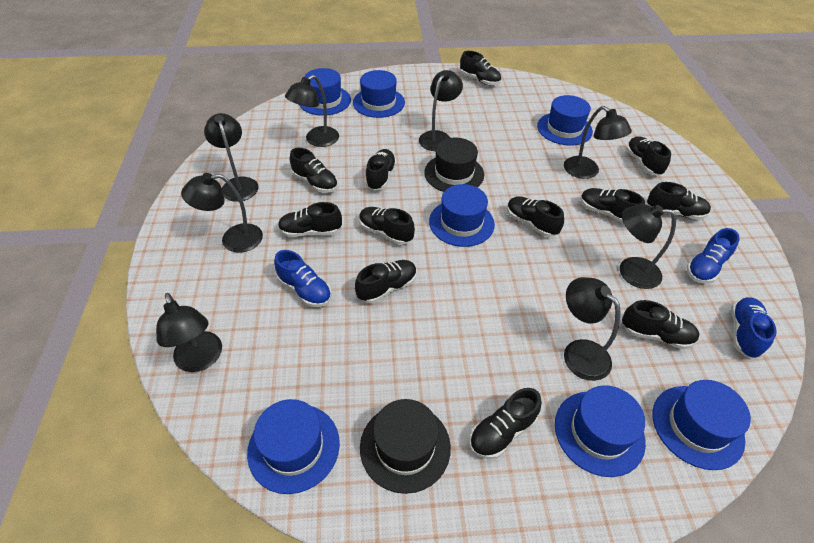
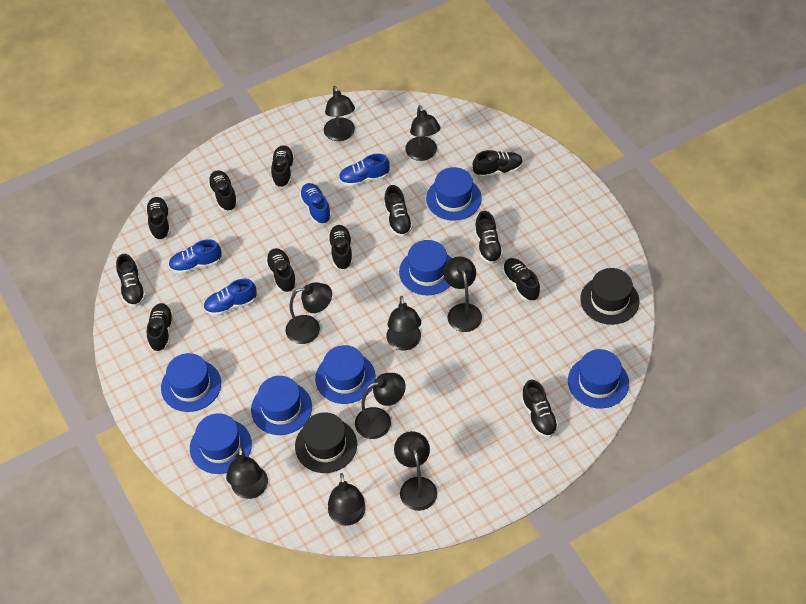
black lamp: [156,293,222,372] [181,173,263,253] [204,113,259,202] [285,75,339,147] [419,70,463,151] [564,106,632,179] [564,277,620,381] [620,204,676,289] = 8 -> [226,446,268,499] [286,282,332,344] [324,86,355,141] [328,473,366,526] [355,373,406,439] [386,296,421,350] [394,431,437,511] [405,105,440,161] [443,256,482,332] = 9
blue shoe: [274,250,332,307] [686,228,740,284] [731,297,776,358] = 3 -> [169,239,222,274] [203,279,257,316] [299,183,332,224] [339,154,390,187] = 4

